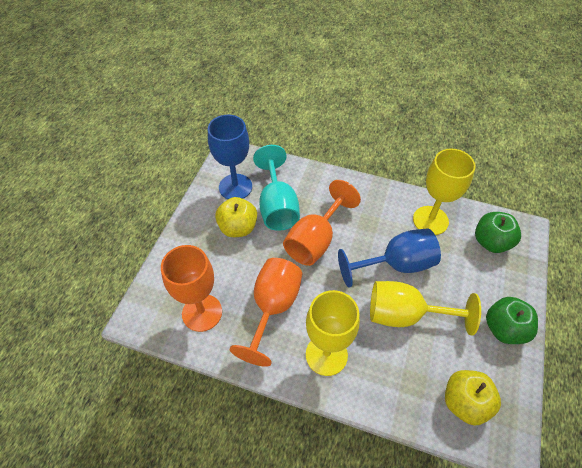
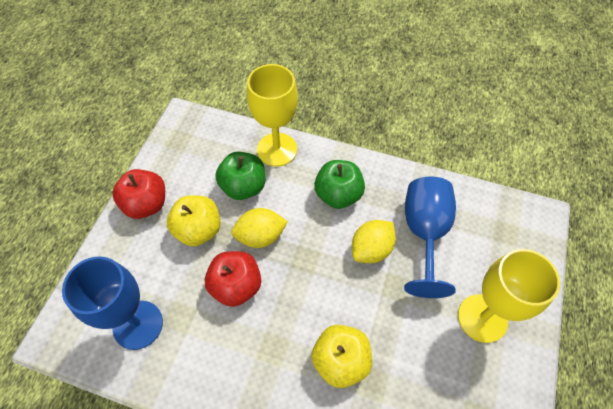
orange goblet: [161,245,222,332] [229,258,302,367] [283,180,361,266] = 3 -> none = 0
red apple: none = 0 -> [112,169,165,219] [205,251,261,307] = 2
turquoise goblet: [253,145,300,231] = 1 -> none = 0
yellow goblet: [306,290,360,376] [370,281,481,336] [413,149,476,235] = 3 -> [247,64,298,166] [458,249,560,343] = 2
yellow lemon: none = 0 -> [231,208,288,248] [352,220,396,263] = 2

